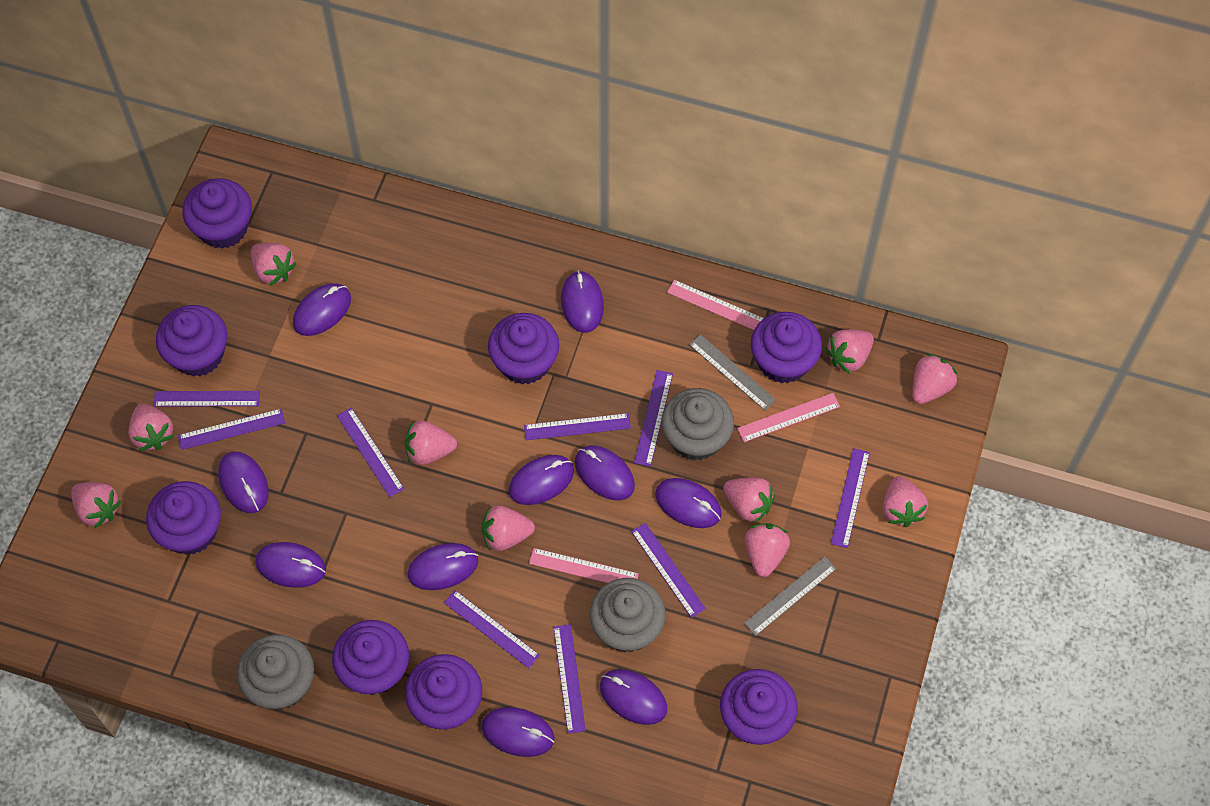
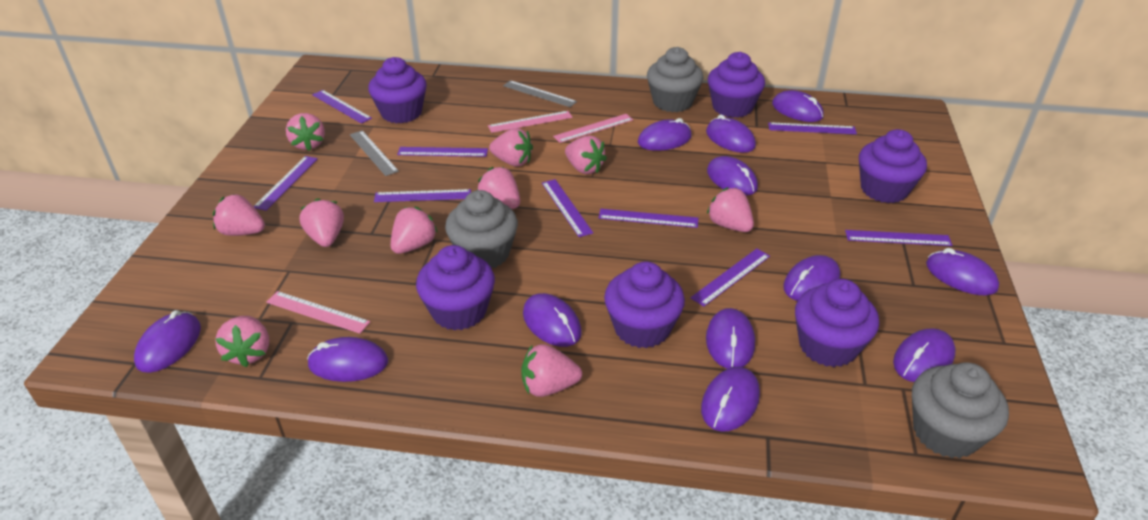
purple cupcake: [146,481,221,555] [156,305,227,377] [182,178,252,249] [332,620,409,695] [405,654,482,730] [488,313,559,384] [720,669,798,745] [751,312,822,384] = 8 -> [368,57,427,123] [416,245,495,330] [604,261,685,348] [708,52,765,118] [795,279,879,367] [859,129,927,203] = 6
purple mouse: [218,451,269,513] [255,542,326,588] [293,283,351,336] [407,543,478,590] [481,707,555,757] [509,455,574,505] [561,270,604,333] [575,445,635,501] [600,669,667,725] [655,478,722,528] = 10 -> [134,310,201,373] [307,337,388,382] [523,293,582,347] [638,118,692,151] [701,367,760,432] [706,115,756,153] [706,308,755,369] [707,156,758,196] [772,90,824,122] [783,255,840,301] [893,328,956,382] [926,248,999,295] = 12

